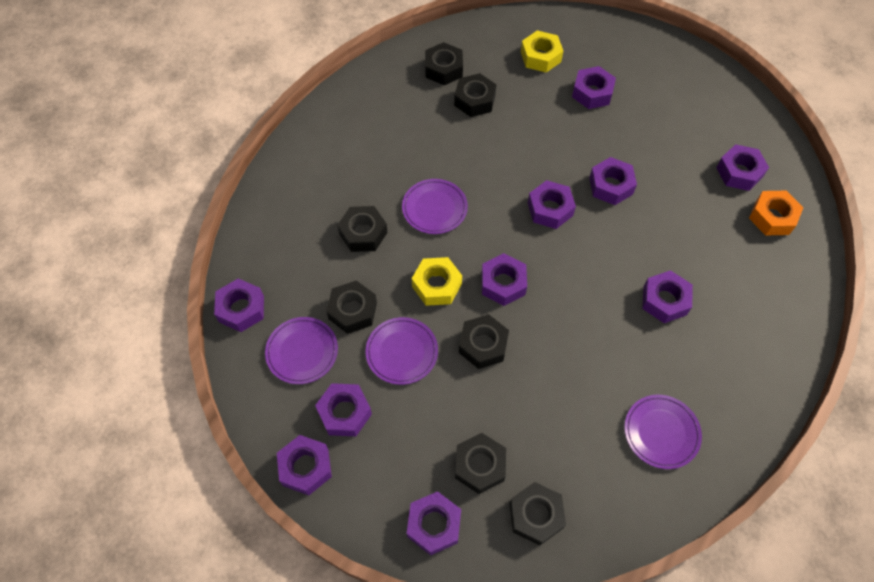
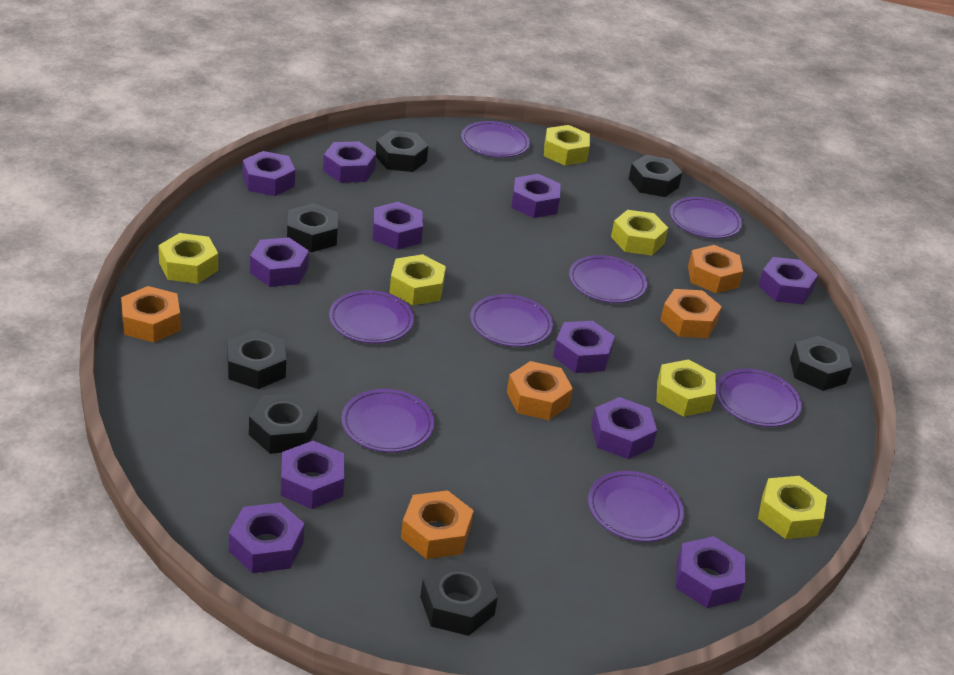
orange nut: [749,191,803,235] = 1 -> [121,286,181,342] [401,490,474,559] [507,361,573,420] [660,289,722,338] [688,245,743,293] = 5
purple nut: [214,278,264,332] [277,435,332,495] [315,383,372,436] [407,491,461,555] [482,253,527,306] [528,180,576,229] [572,66,616,109] [589,157,637,205] [642,270,693,323] [716,144,769,191] = 10 -> [229,503,305,573] [243,151,295,196] [250,237,309,287] [281,441,344,509] [323,141,376,183] [373,202,423,250] [511,174,561,218] [553,321,615,373] [591,397,657,459] [676,536,745,608] [758,257,818,304] = 11
purple plate: [265,317,338,384] [365,317,438,385] [402,179,468,234] [624,395,702,469] = 4 -> [329,290,414,343] [341,389,434,452] [461,121,530,158] [470,294,553,347] [569,255,647,303] [588,471,684,542] [670,197,742,239] [716,369,802,427] = 8
yellow nut: [412,257,462,306] [521,30,563,73] = 2 -> [158,233,218,284] [389,254,446,305] [544,125,590,166] [611,210,668,255] [656,359,716,417] [758,476,827,539] = 6

